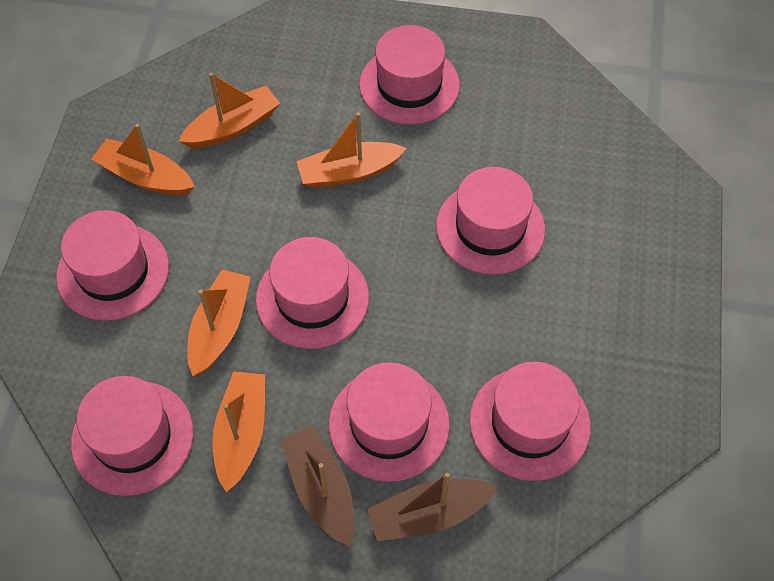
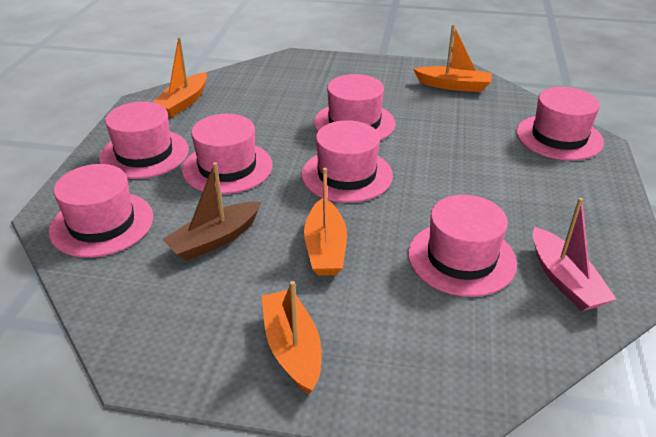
brown boat: [281,425,354,546] [367,473,498,541] = 2 -> [162,162,261,261] = 1
orange boat: [92,124,194,195] [179,73,280,148] [187,269,251,376] [212,371,265,492] [296,112,407,188] = 5 -> [154,37,207,117] [262,281,322,394] [304,168,347,276] [413,25,492,92] = 4
pink boat: none = 0 -> [533,198,616,311] = 1

